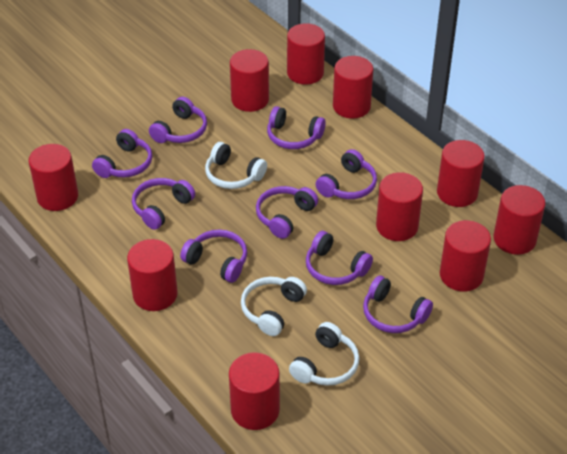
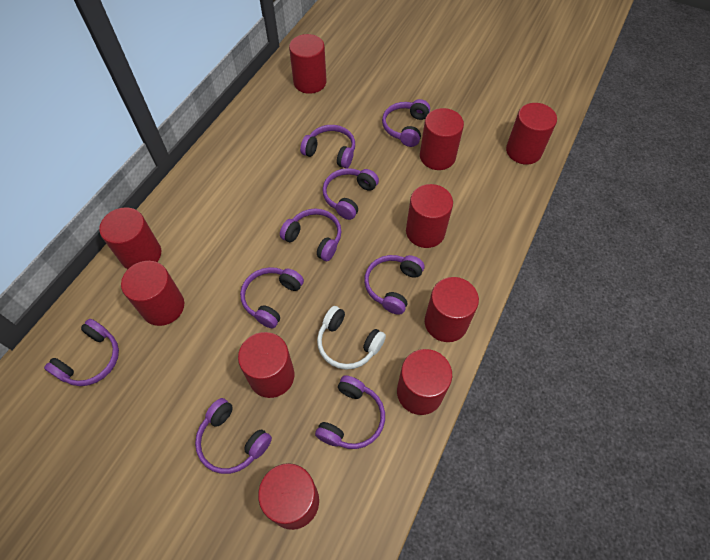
white headphones: [205,142,267,189] [241,277,307,336] [289,322,359,386] = 3 -> [317,306,386,370] = 1

